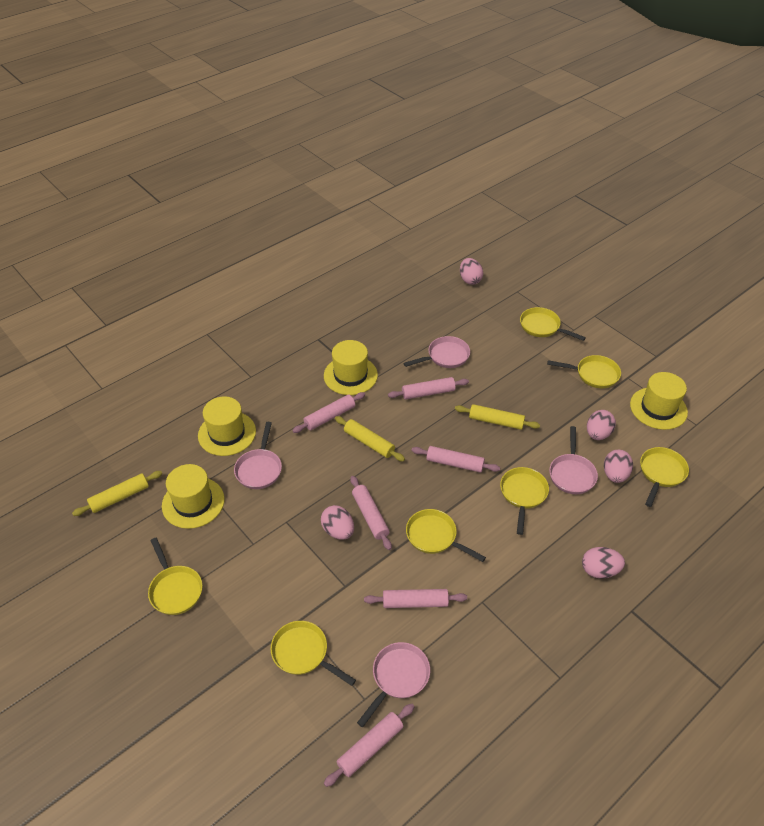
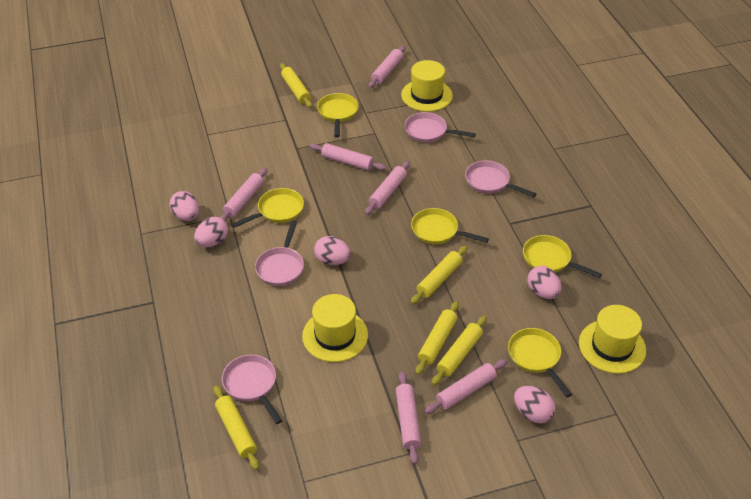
yellow hat: [162,464,225,529] [198,396,256,456] [324,340,378,395] [630,372,688,430] = 4 -> [302,294,368,362] [401,60,453,112] [579,305,646,374] = 3
yellow pan: [148,538,203,615] [270,621,356,686] [406,509,486,562] [500,467,549,535] [520,307,586,341] [547,355,621,388] [640,447,689,507] = 7 -> [231,188,304,228] [317,93,359,137] [411,208,489,244] [508,328,572,397] [523,235,602,278] = 5
yellow rolling pin: [72,471,162,516] [335,416,405,461] [455,404,540,430] = 3 -> [213,385,259,470] [280,63,312,108] [411,246,468,304] [416,301,459,375] [432,316,487,385] = 5

